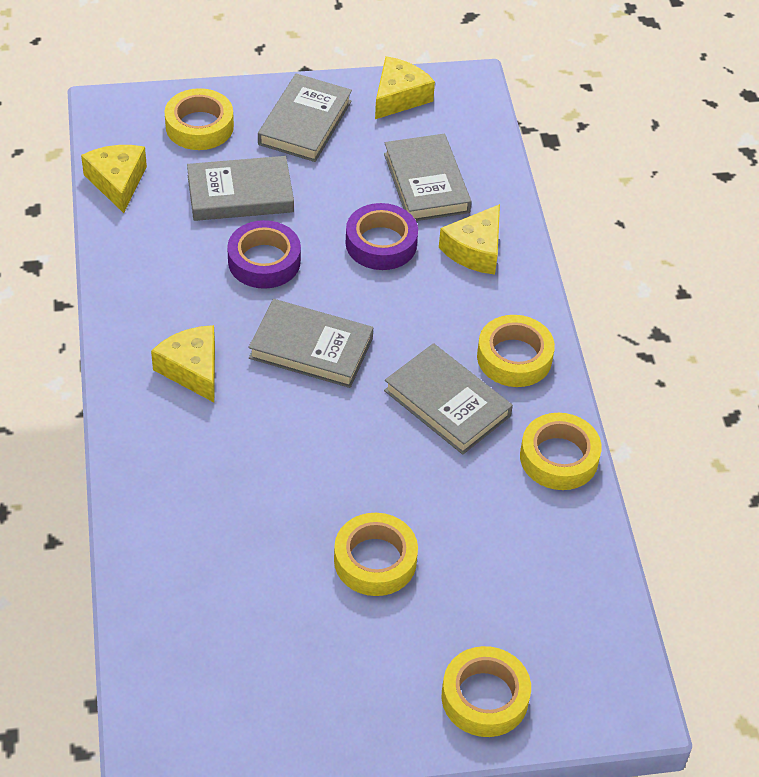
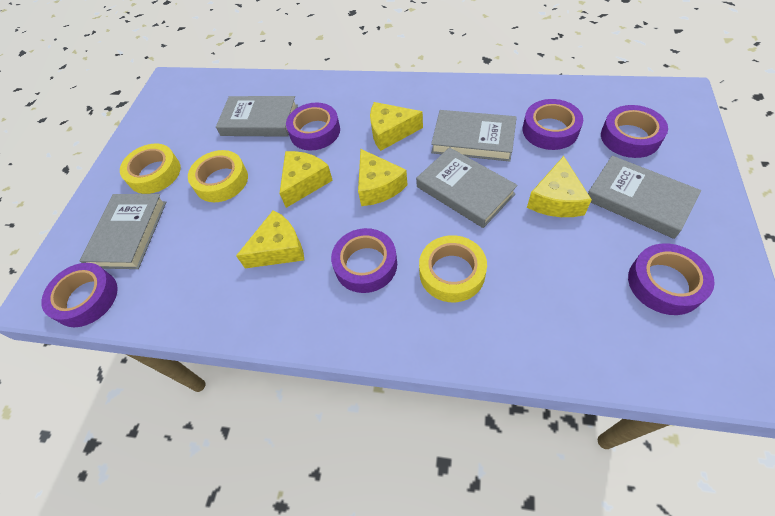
purple tape: [227,220,301,289] [346,203,418,270] = 2 -> [41,263,118,327] [286,103,340,150] [331,228,397,293] [523,99,583,150] [601,105,668,158] [628,244,715,315] = 6
yellow cheese: [81,145,147,213] [151,325,215,402] [375,56,435,119] [439,204,500,275] = 4 -> [236,210,304,268] [279,151,333,208] [358,149,407,206] [370,102,423,151] [527,156,592,217] = 5
yellow tape: [164,88,234,150] [334,513,418,596] [442,646,531,737] [477,315,555,387] [520,413,602,490] = 5 -> [120,144,181,194] [188,150,248,202] [419,235,487,302] = 3

